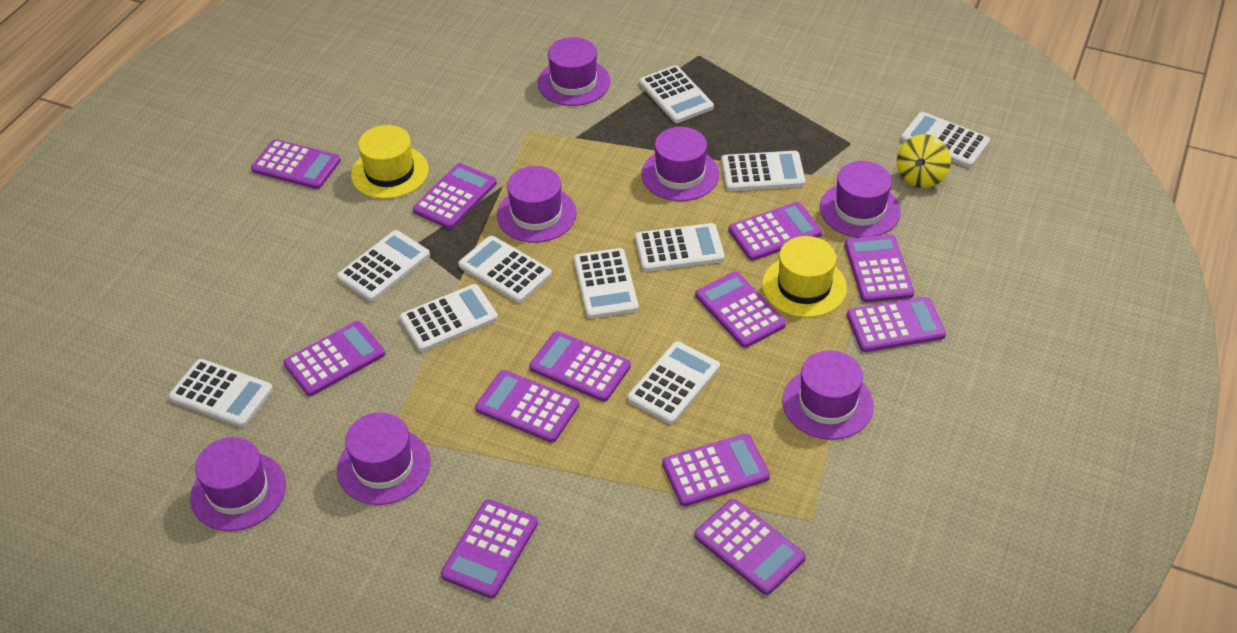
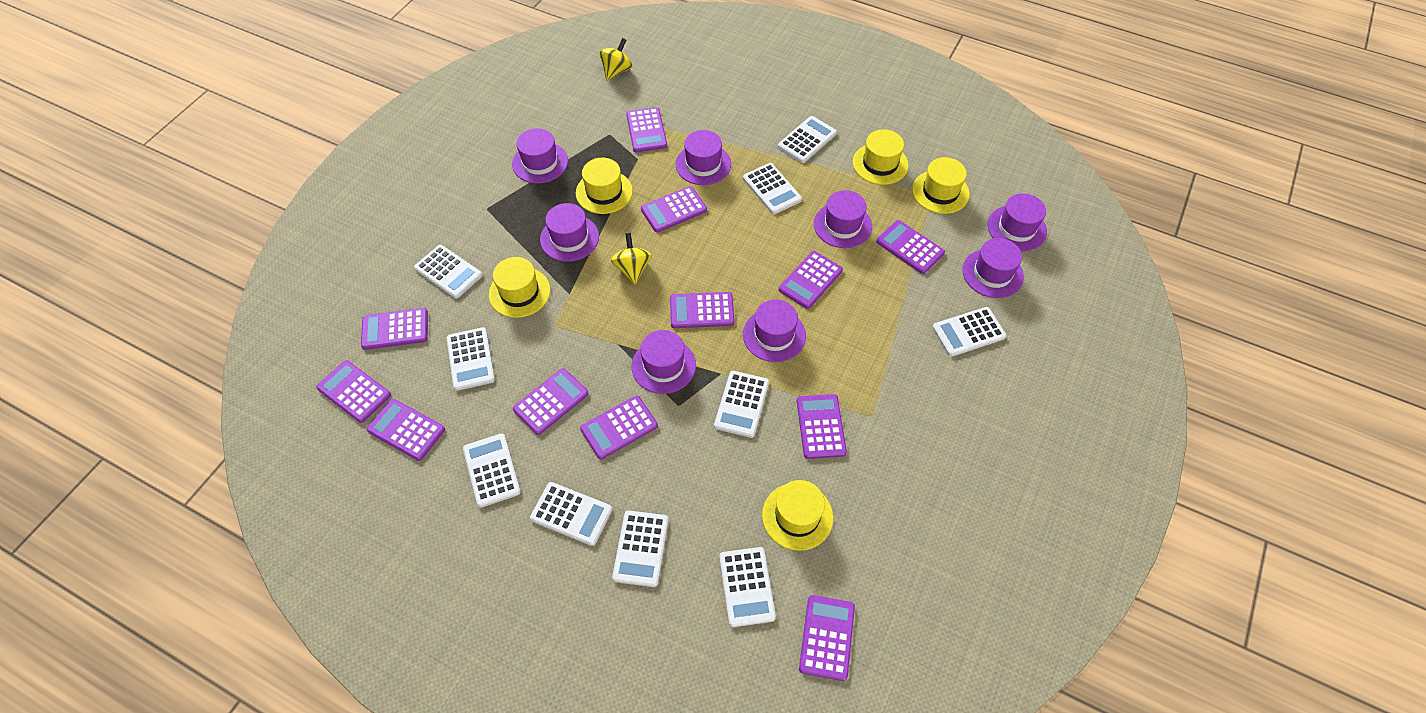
purple hat: [190,437,286,531] [337,412,431,505] [497,166,577,243] [538,37,610,106] [641,127,719,201] [782,350,874,440] [820,161,901,237] = 7 -> [512,128,568,184] [540,203,599,262] [631,330,696,394] [676,130,731,185] [743,299,806,362] [814,190,872,248] [962,238,1024,298] [988,193,1047,251] = 8
yellow hat: [351,125,429,199] [762,236,847,318] = 2 -> [489,257,550,318] [576,158,633,214] [762,480,833,551] [853,129,909,185] [912,157,970,214] = 5
yellow spinning top: [897,134,951,188] = 1 -> [599,38,632,81] [611,233,652,284] = 2

